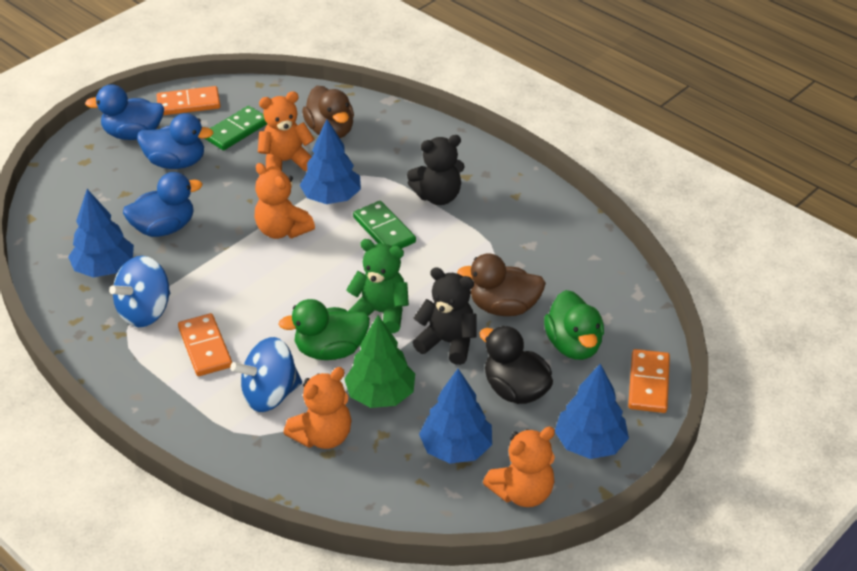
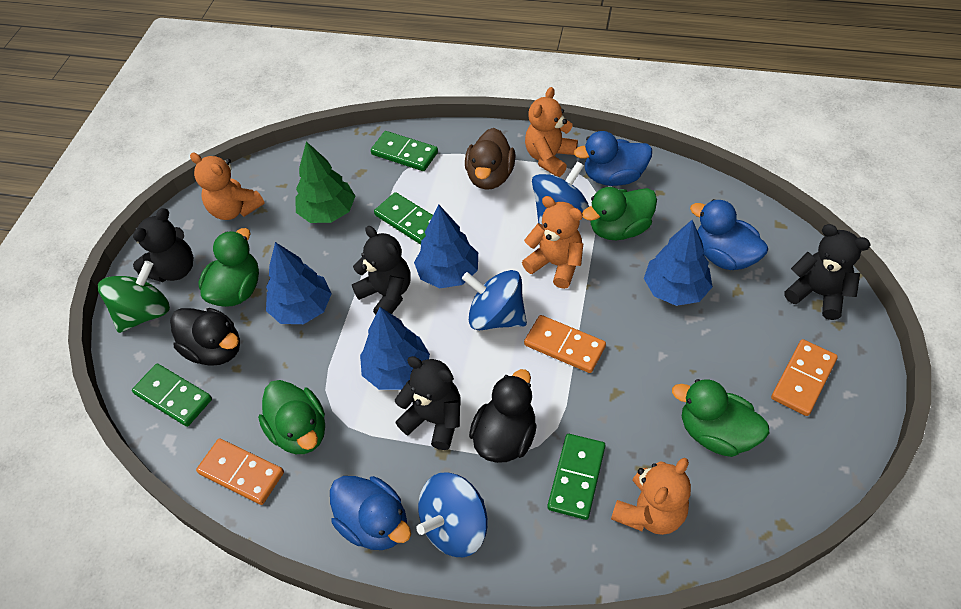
black duck: [480,326,553,404] = 1 -> [170,308,240,366] [469,369,537,463] = 2
black teddy bear: [407,135,465,205] [413,268,477,365] = 2 -> [133,208,193,282] [352,226,410,315] [395,356,461,450] [784,224,871,320] = 4
blue spinning top: [109,256,170,327] [230,337,302,412] = 2 -> [416,472,488,557] [462,270,527,330] [532,161,589,225] = 3
brown duck: [302,86,354,138] [457,253,546,316] = 2 -> [465,128,516,190] = 1
green domino: [204,106,267,150] [353,201,416,249] = 2 -> [132,364,212,427] [371,131,438,171] [374,192,433,245] [548,434,605,520] = 4
green duck: [278,299,370,360] [544,290,604,360] = 2 -> [198,228,259,307] [258,380,325,454] [582,187,657,240] [672,379,769,457] = 4
green spinning top: none = 0 -> [98,261,170,333] = 1
green teddy bear: [346,239,409,333] = 1 -> none = 0

